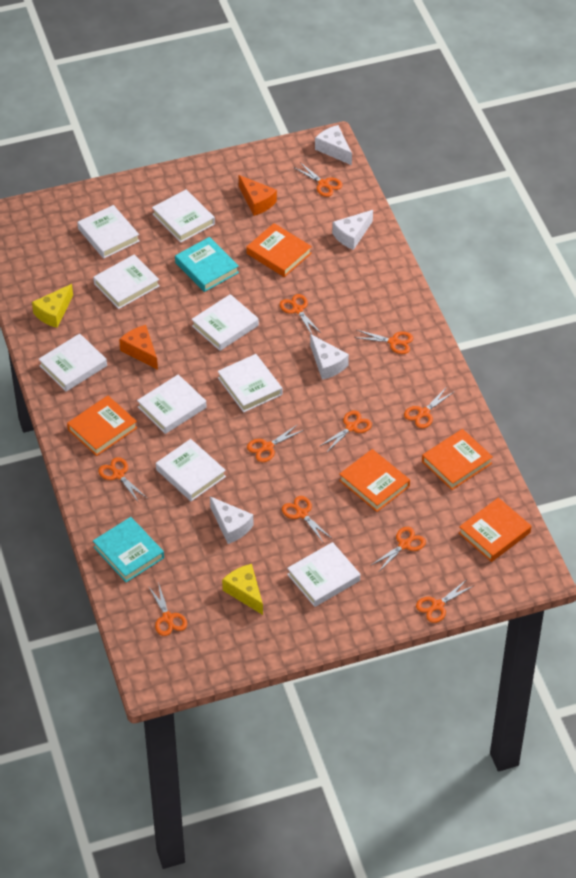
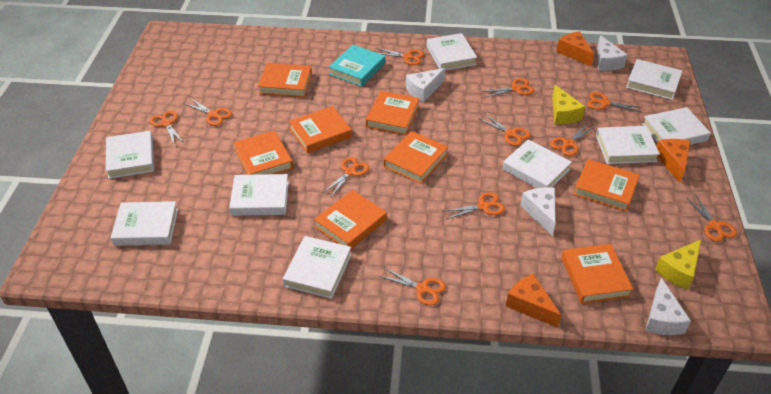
orange book: [67,396,137,456] [246,223,312,277] [339,449,410,512] [422,429,493,490] [459,498,532,562] = 5 -> [234,130,293,175] [258,63,312,97] [289,106,352,153] [314,190,387,250] [366,91,419,135] [384,131,448,184] [561,244,633,304] [574,159,640,212] = 8
orange cheese: [119,325,158,370] [239,175,277,216] = 2 -> [506,274,561,328] [556,31,594,66] [656,139,691,183] = 3
turquoise book: [93,517,164,582] [175,237,239,292] = 2 -> [329,45,385,87] = 1

